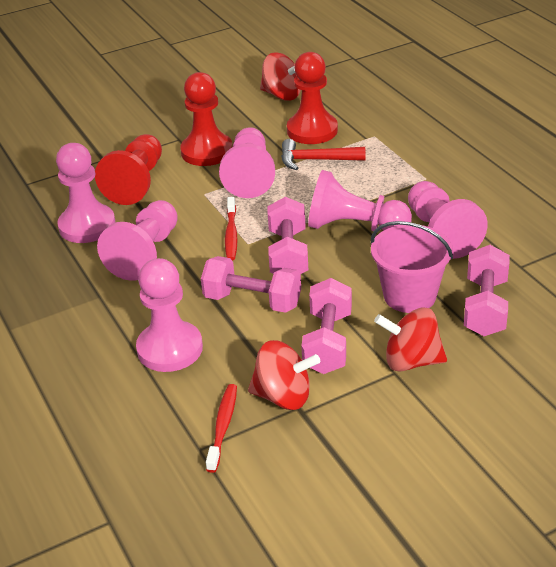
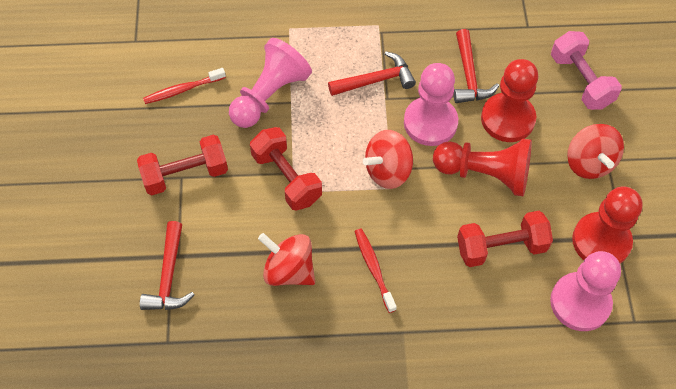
pink bucket: [371,221,453,313] = 1 -> none = 0
pink dumbbell: [201,256,301,313] [267,197,308,274] [301,278,352,374] [464,245,510,336] = 4 -> [551,31,622,110] = 1
pink pawn: [56,143,115,243] [97,200,178,281] [136,258,203,372] [219,127,275,198] [308,170,412,231] [408,181,488,259] = 6 -> [229,38,312,128] [404,63,458,146] [550,251,621,331] = 3
red dumbbell: none = 0 -> [137,134,228,195] [250,127,322,211] [457,211,553,267] = 3
red hammer: [281,139,365,170] = 1 -> [140,221,195,310] [328,51,416,96] [454,29,499,103] = 3

